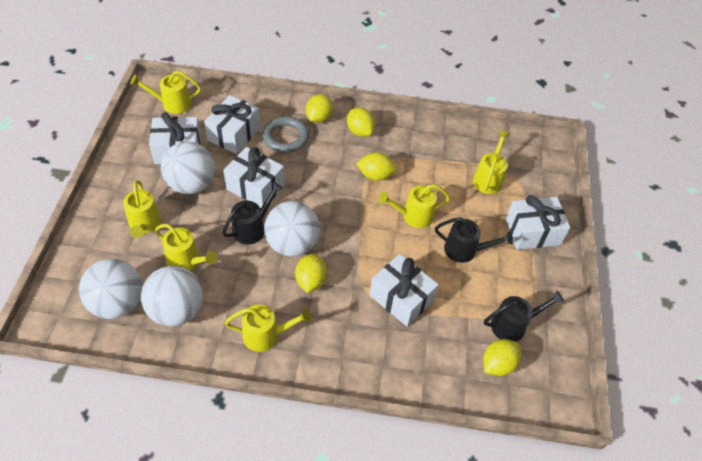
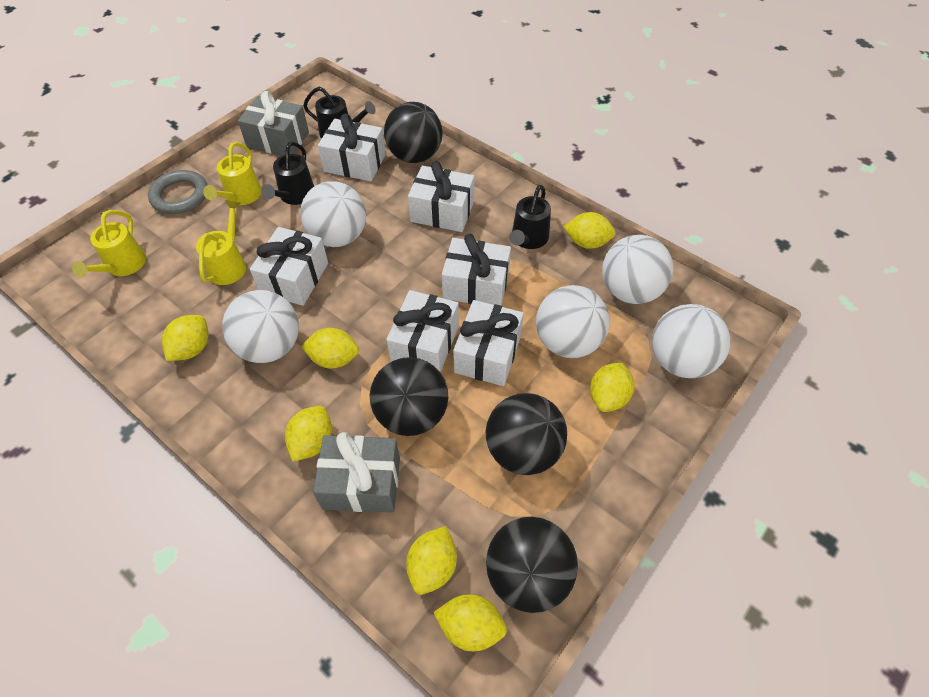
black ball: none = 0 -> [370,357,448,436] [384,102,443,163] [486,393,567,475] [486,517,578,613] = 4
grey gift: none = 0 -> [238,91,309,156] [313,432,400,513] = 2
white ball: [79,259,143,319] [141,266,203,326] [161,141,215,194] [264,201,320,257] = 4 -> [222,290,299,363] [300,181,366,247] [536,285,610,358] [602,235,673,304] [652,304,730,378] = 5
white gift: [149,112,201,164] [204,95,261,154] [223,147,285,208] [370,254,439,327] [506,195,570,250] = 5 -> [250,227,328,306] [318,114,386,181] [386,290,459,373] [408,161,474,232] [442,234,511,306] [453,300,524,386] = 6
yellow lemon: [295,253,327,293] [306,94,333,123] [347,108,375,137] [356,152,397,181] [483,339,521,376] = 5 -> [162,315,209,361] [285,406,332,462] [301,328,359,368] [406,526,457,595] [433,594,507,651] [564,212,616,249] [590,363,634,412] = 7
yellow watering can: [123,180,161,238] [131,71,201,114] [155,224,217,271] [225,304,311,352] [378,184,450,228] [473,131,509,194] = 6 -> [72,210,146,277] [196,200,246,285] [203,142,262,205] = 3

